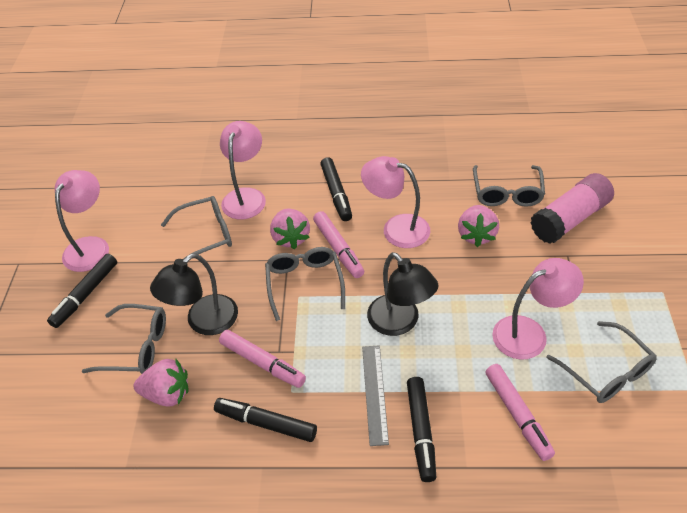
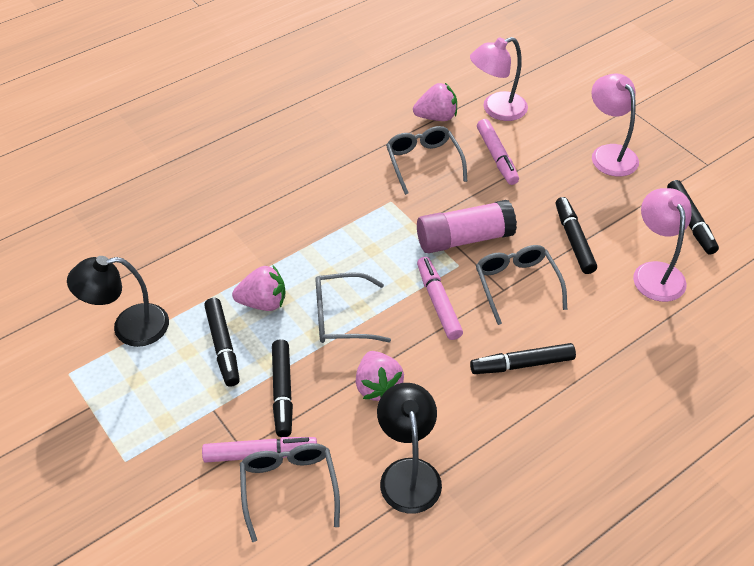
black marker: [47,254,117,328] [214,398,317,442] [320,157,352,221] [407,377,436,482] = 4 -> [204,298,240,387] [272,339,293,437] [470,343,576,374] [556,197,597,274] [667,180,719,254] = 5
grey glasses: [82,304,166,374] [161,196,232,259] [265,247,345,321] [473,165,545,207] [546,321,657,403] = 5 -> [240,443,340,542] [315,272,391,343] [386,126,467,195] [476,245,567,325] = 4
grey ruler: [362,345,389,446] = 1 -> none = 0
pink lamp: [55,170,109,272] [220,121,266,219] [361,156,430,248] [492,258,584,360] = 4 -> [470,37,528,121] [591,73,639,177] [633,188,692,302] = 3

